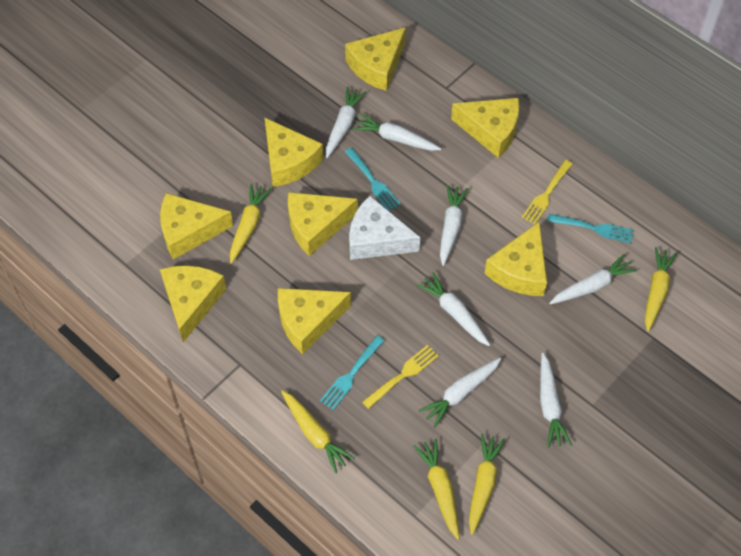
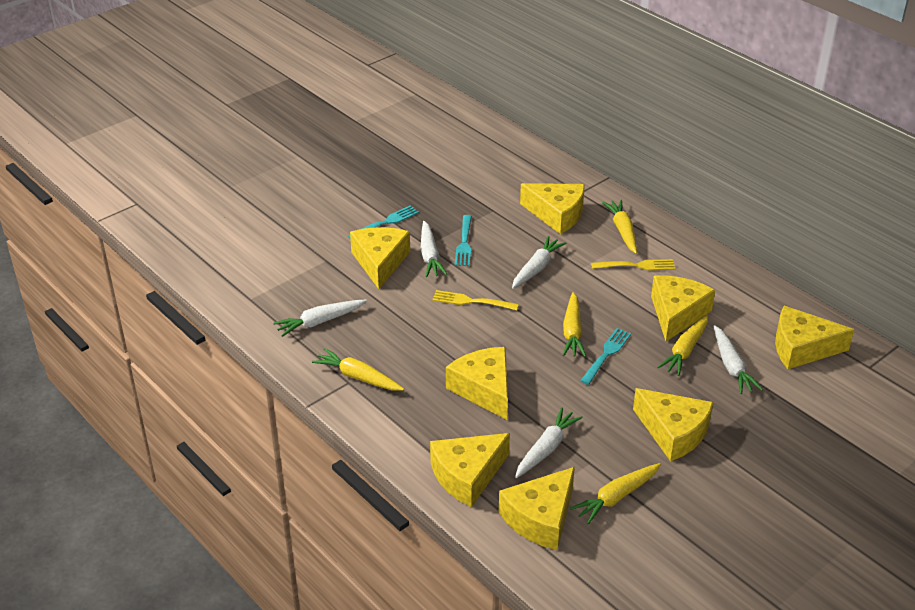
white carrot: [326,86,366,158] [353,114,441,151] [416,272,490,346] [419,357,502,427] [440,185,468,266] [540,353,572,448] [549,254,637,305] = 7 -> [273,300,367,337] [420,221,447,277] [512,236,567,289] [515,407,583,478] [714,325,763,394] = 5
white cheese: [349,196,420,260] = 1 -> none = 0

